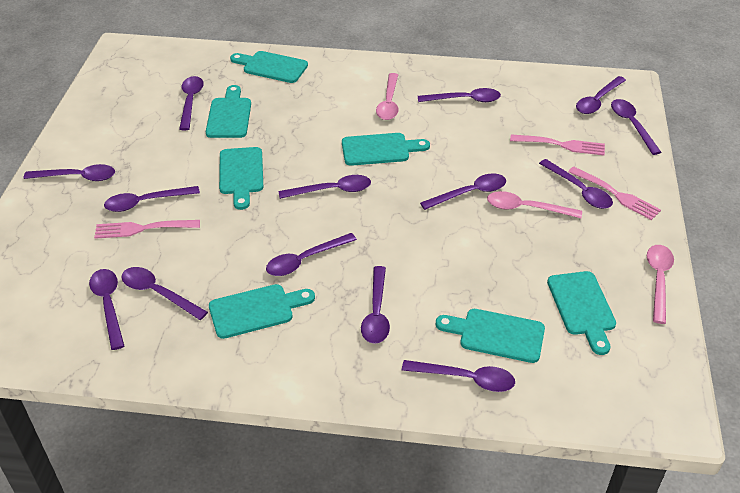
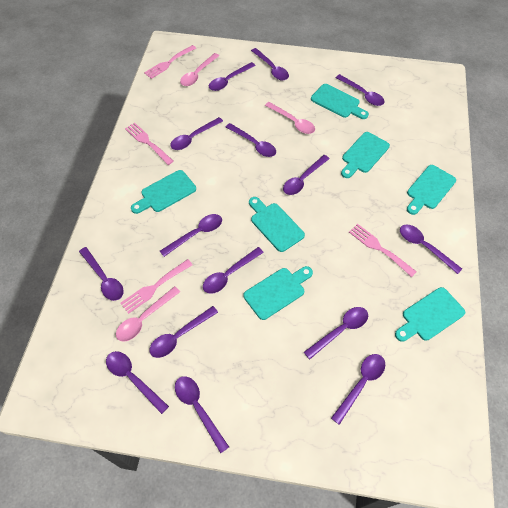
pink fork: [94,220,200,239] [510,134,605,155] [568,167,661,220] = 3 -> [120,259,192,314] [125,122,173,165] [144,45,196,79] [349,224,417,277] = 4
purple spoon: [24,164,115,181] [89,269,124,350] [104,186,200,212] [121,267,208,320] [179,76,204,131] [266,233,357,276] [279,175,371,199] [361,266,390,344] [402,360,515,392] [418,88,501,102] [420,173,506,210] [539,159,613,209] [576,76,626,114] [611,99,662,155] = 14 -> [79,247,124,301] [106,351,169,414] [149,306,218,358] [160,214,222,257] [170,117,223,150] [175,376,229,453] [203,247,264,294] [209,62,256,91] [226,123,276,157] [251,48,289,80] [283,155,329,195] [304,307,368,359] [331,354,385,425] [336,74,385,106] [400,224,462,274] = 15

